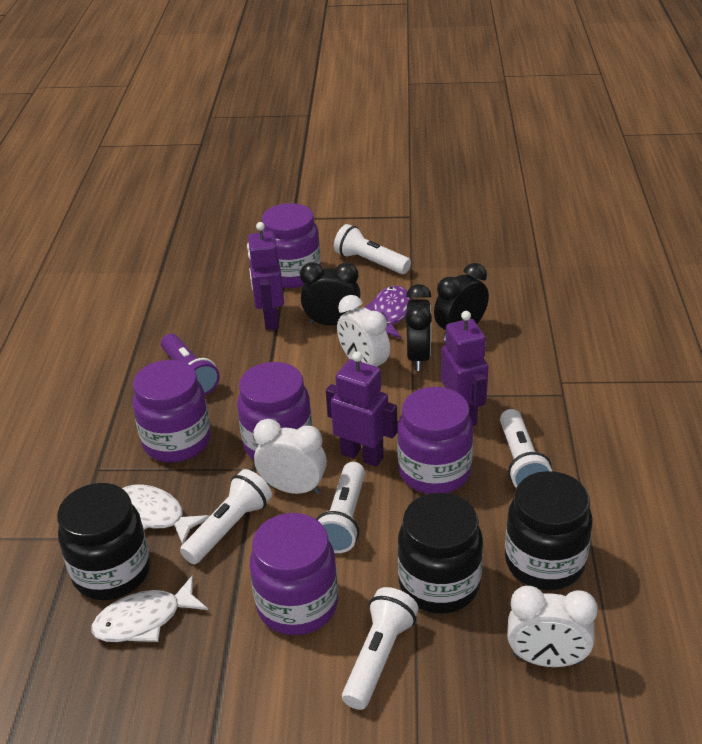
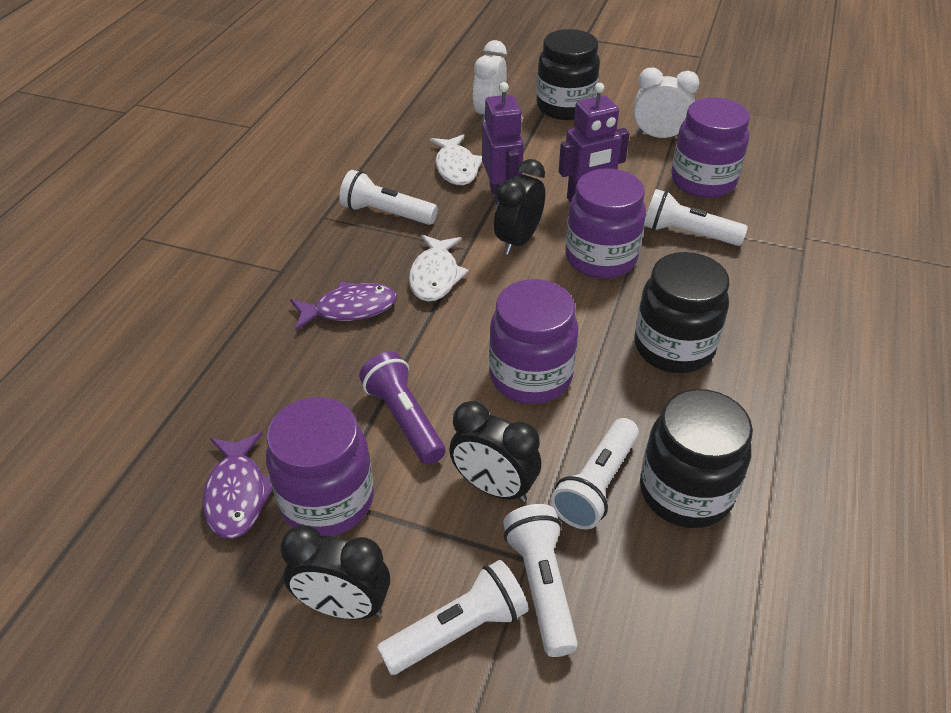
purple fish: [364,286,411,338] = 1 -> [203,432,273,539] [290,282,397,330] = 2
purple jar: [132,360,211,462] [237,362,312,460] [250,513,338,635] [262,203,321,288] [397,387,473,494] = 5 -> [266,397,374,536] [489,279,578,404] [565,168,646,279] [671,97,750,198] = 4
purple robot: [247,222,284,330] [326,351,398,467] [441,311,488,426] = 3 -> [482,82,524,204] [558,83,630,202] = 2
white clock: [253,419,327,495] [337,295,390,367] [507,586,598,667] = 3 -> [473,40,507,124] [634,67,699,138] = 2

